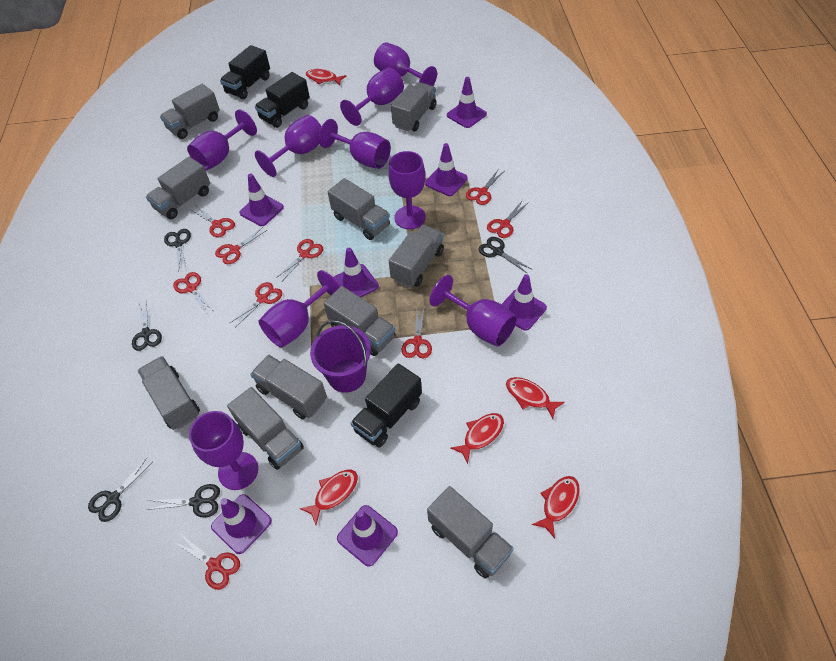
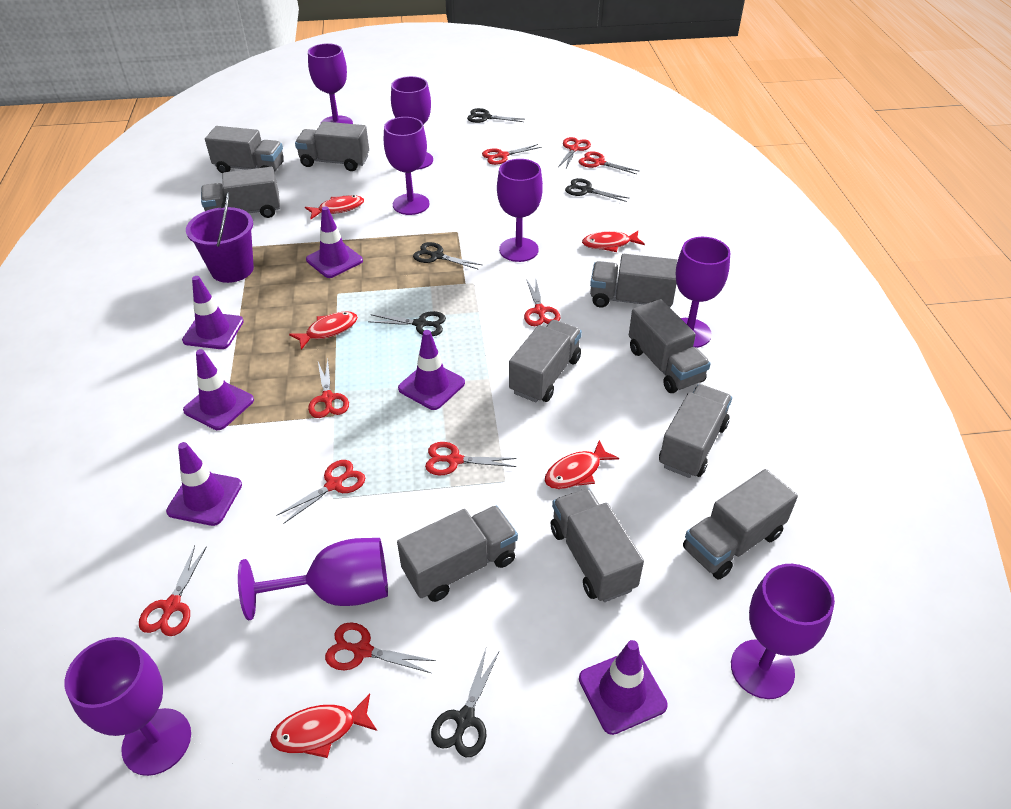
black truck: [220,45,270,99] [255,72,310,128] [351,363,422,447] = 3 -> none = 0
purple goblet: [187,109,257,171] [189,411,258,490] [255,115,322,177] [258,270,340,348] [319,119,391,169] [340,67,404,126] [374,42,437,86] [388,151,426,229] [430,275,517,347] = 9 -> [65,637,191,776] [238,538,388,620] [308,43,353,124] [384,117,430,215] [391,76,433,170] [497,159,543,262] [676,237,730,348] [731,564,835,699] = 8
purple traffic cone: [211,494,272,554] [239,173,284,226] [333,248,379,297] [337,505,398,567] [425,143,468,196] [447,77,487,128] [502,274,547,331] = 7 -> [166,442,242,526] [182,276,244,349] [183,349,254,430] [306,206,363,278] [398,330,465,410] [579,640,668,735] = 6

